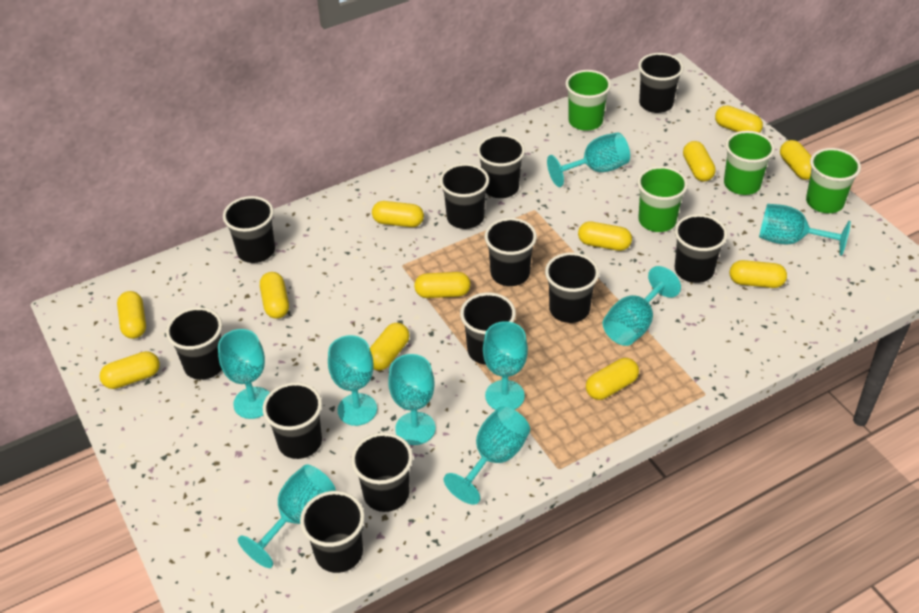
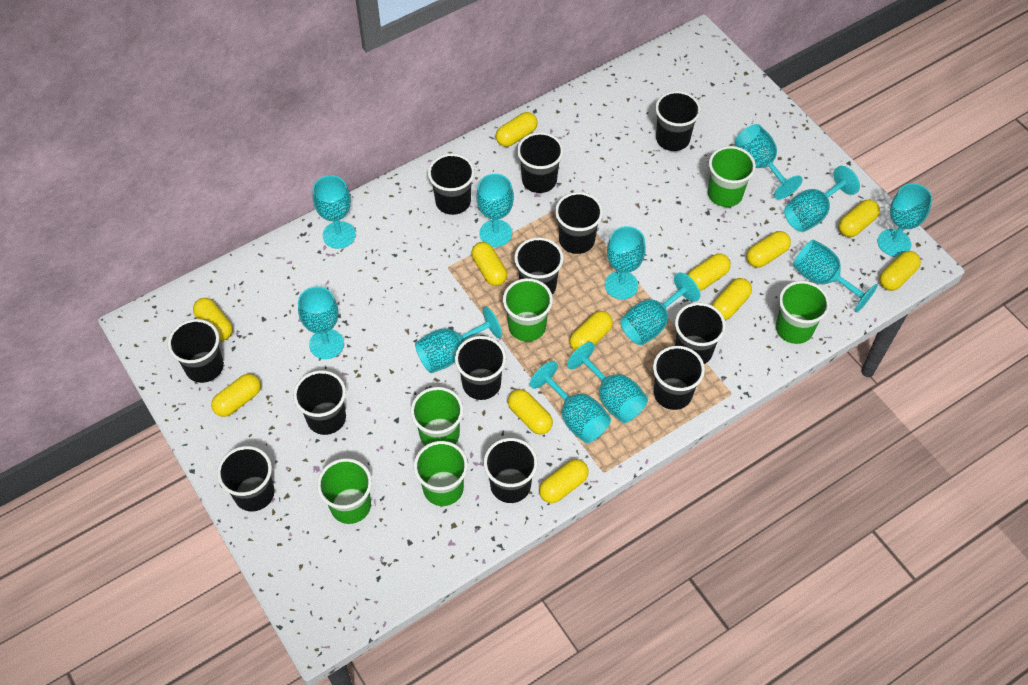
green cup: [565,70,611,131] [637,166,688,232] [724,131,775,195] [806,148,861,213] = 4 -> [317,458,372,524] [411,387,464,446] [414,441,468,506] [503,278,553,342] [708,146,756,207] [776,281,830,344] = 6
turquoise goblet: [218,329,270,419] [238,465,336,568] [328,335,377,426] [388,354,436,445] [444,406,530,505] [483,321,528,410] [547,132,630,187] [603,266,681,346] [759,204,851,256] = 9 -> [298,286,344,359] [313,175,356,249] [415,306,502,373] [477,174,514,247] [530,361,611,443] [567,342,648,423] [605,226,646,299] [621,272,700,345] [735,124,803,199] [784,166,860,232] [793,240,878,312] [878,183,932,257] = 12

